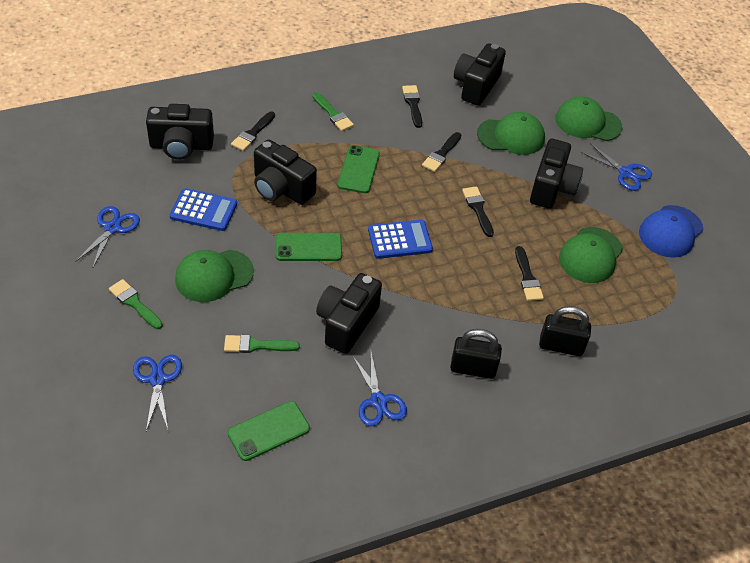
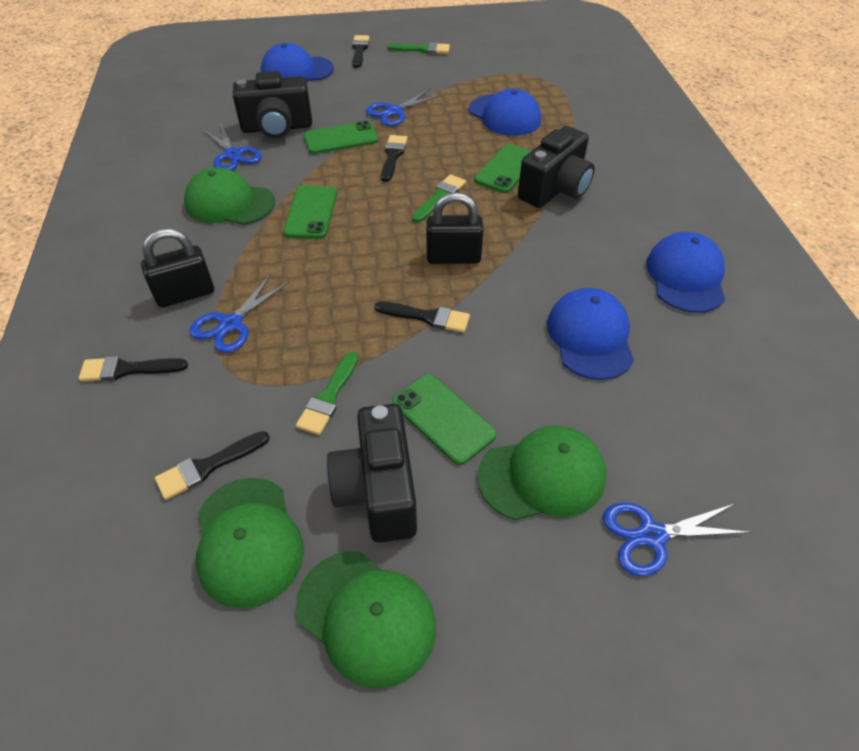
black camera: [146,104,214,160] [254,139,317,205] [316,273,382,354] [454,43,506,106] [530,139,583,209] = 5 -> [233,71,312,138] [327,404,417,543] [518,126,595,208] = 3
blue calculator: [170,188,237,231] [368,220,433,259] = 2 -> none = 0
blue cap: [639,205,703,258] = 1 -> [261,43,334,81] [469,89,541,136] [547,288,634,380] [646,232,725,313] = 4
green phone: [228,401,310,461] [276,233,342,261] [338,145,380,193] = 3 -> [283,185,337,239] [303,121,378,154] [392,374,497,465] [474,144,531,193] = 4

